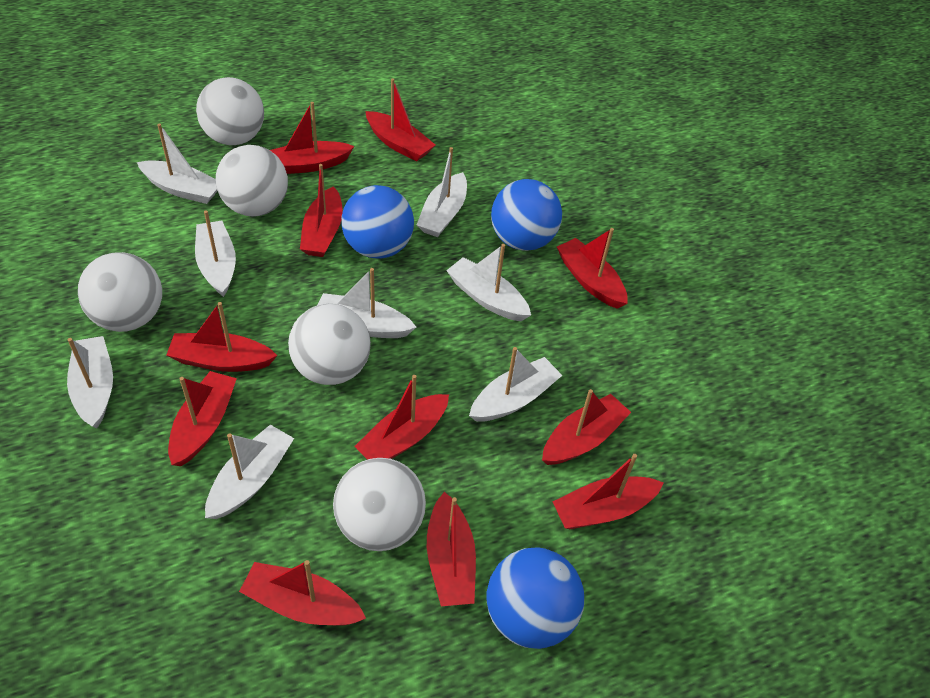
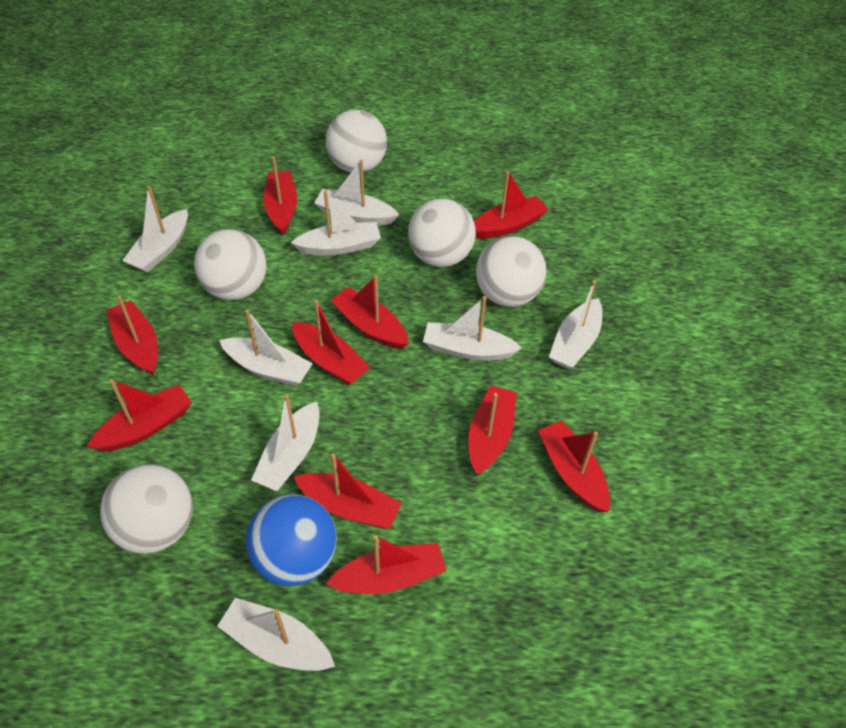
blue ball: [341,185,414,258] [487,547,584,649] [491,179,562,251] = 3 -> [246,494,337,586] = 1
red boat: [167,302,277,372] [168,371,237,466] [239,560,366,626] [270,102,354,174] [300,164,343,257] [354,375,449,460] [365,79,435,161] [427,492,476,606] [542,389,631,465] [552,454,664,529] [557,228,628,309] = 11 -> [87,379,192,451] [106,296,158,375] [263,156,297,234] [292,300,370,385] [294,453,402,529] [326,535,446,594] [330,276,409,349] [468,386,517,475] [474,171,549,239] [538,420,610,512] = 10

